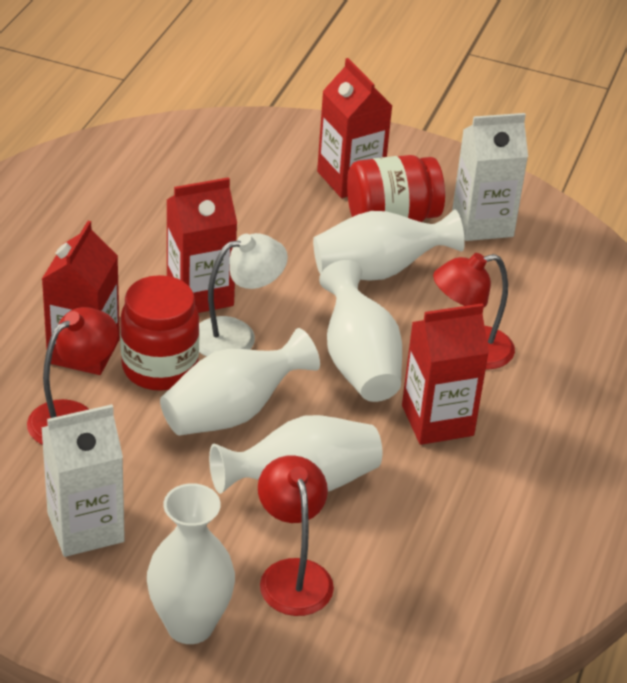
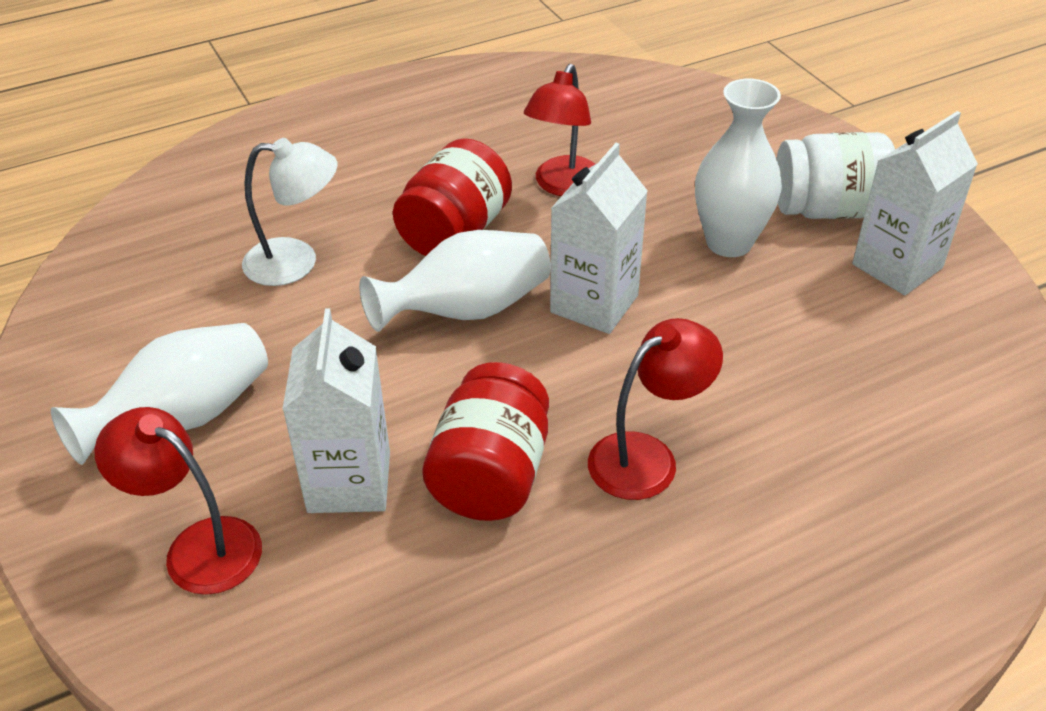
red carton: [42,221,120,375] [167,177,237,313] [317,58,392,198] [402,303,489,445] = 4 -> none = 0
white carton: [41,404,125,557] [452,113,528,241] = 2 -> [282,308,390,513] [550,143,648,334] [852,111,978,295] = 3
white jar: none = 0 -> [776,132,895,219] = 1
white vase: [147,483,235,644] [160,328,320,436] [209,415,382,494] [313,209,465,281] [319,260,402,402] = 5 -> [51,323,268,465] [359,230,551,332] [695,79,782,257] = 3

